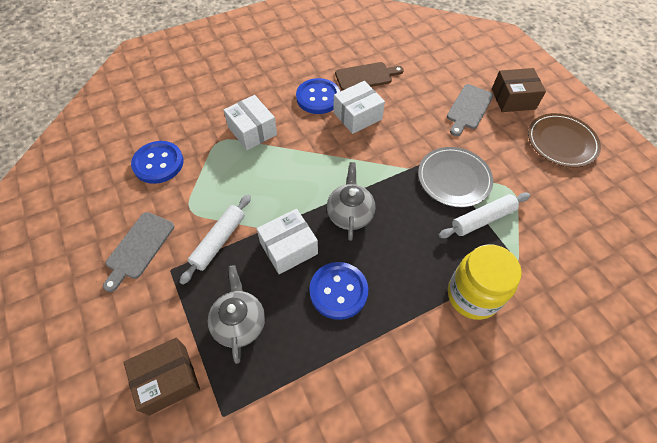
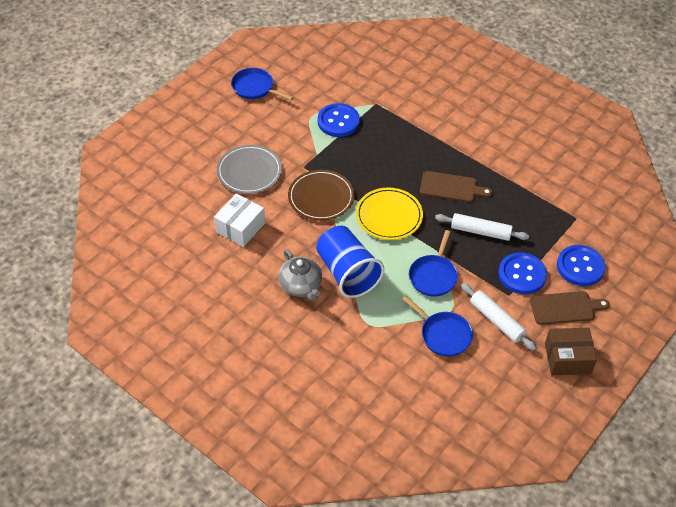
blue cup: none = 0 -> [316,226,384,298] = 1
blue pan: none = 0 -> [231,68,294,100] [402,295,473,357] [409,230,458,297] = 3
brown box: [124,338,200,416] [492,68,546,112] = 2 -> [545,328,597,375] = 1
brown cutting board: [335,62,404,91] = 1 -> [420,171,492,202] [530,291,610,325] = 2
grey cutting board: [103,212,175,292] [447,84,494,136] = 2 -> none = 0
grey teapot: [208,265,265,364] [327,162,376,241] = 2 -> [278,249,322,301] = 1
white box: [224,95,277,150] [256,209,318,274] [333,81,385,134] = 3 -> [214,193,265,247] = 1
yellow jar: [448,244,522,320] = 1 -> none = 0
yellow plate: none = 0 -> [356,187,423,240] = 1

